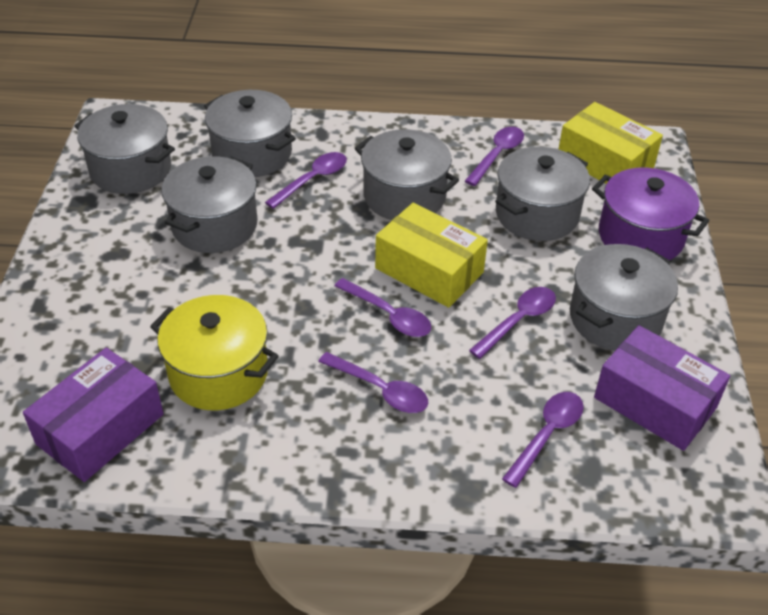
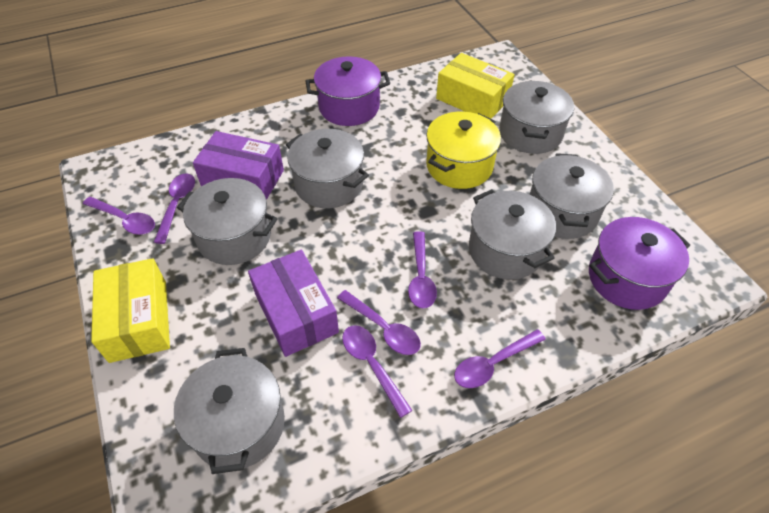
purple pot: [592,167,709,260] = 1 -> [306,56,390,126] [589,217,690,310] = 2

